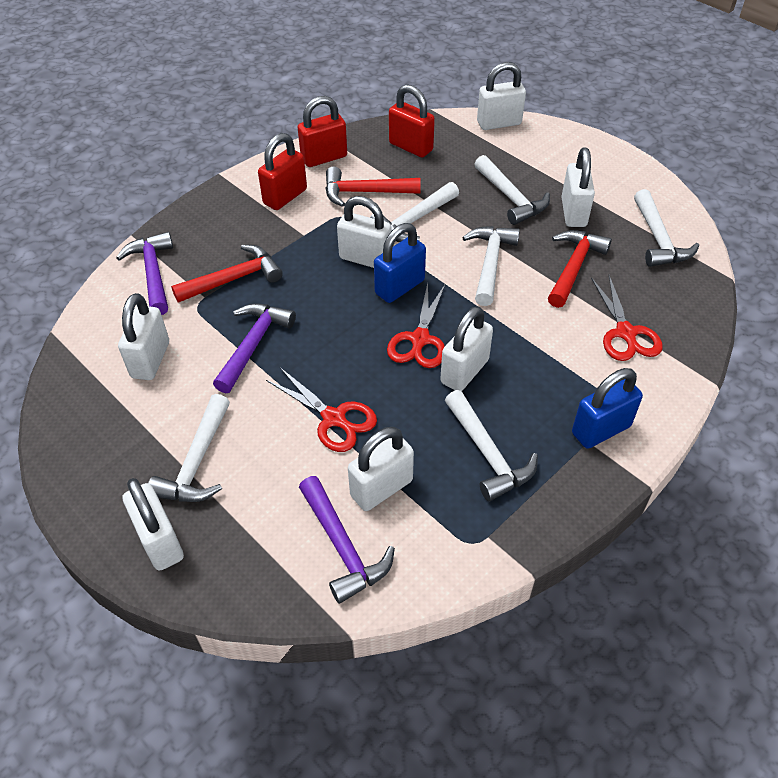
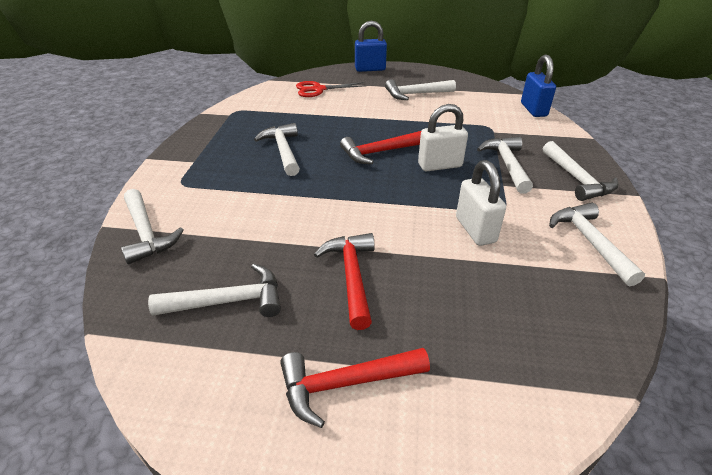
purple hammer: [116,232,173,315] [213,303,296,393] [299,476,395,604] = 3 -> none = 0
red padlock: [258,133,307,210] [298,96,347,167] [389,84,435,157] = 3 -> none = 0
red scissors: [266,368,377,452] [387,283,446,368] [591,275,662,361] = 3 -> [296,81,367,97] = 1
white hammer: [148,394,230,502] [370,182,459,242] [445,390,538,501] [462,226,520,306] [474,155,550,225] [634,189,699,267] = 6 -> [121,189,184,264] [148,264,281,317] [254,123,300,176] [385,79,456,100] [477,137,533,194] [543,141,618,201] [549,203,645,286] = 7
white padlock: [118,293,169,380] [123,478,184,571] [337,196,391,268] [348,427,414,511] [440,306,493,391] [477,62,526,130] [561,148,595,227] = 7 -> [418,104,468,171] [456,160,506,246] = 2

